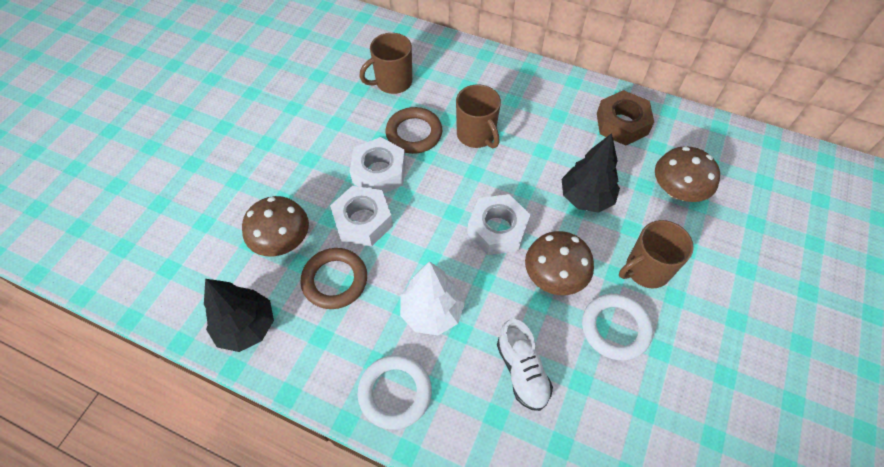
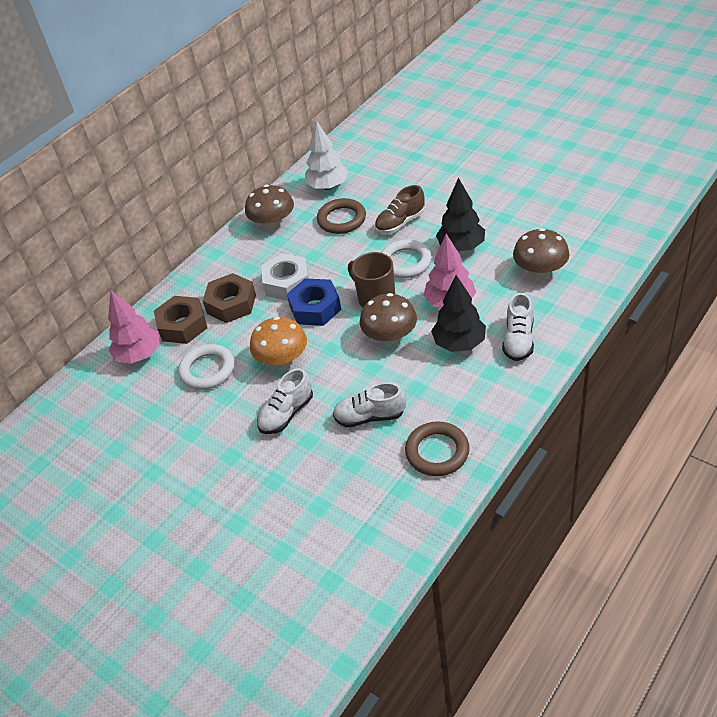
blue nut: none = 0 -> [287,278,341,326] = 1
brown mug: [360,33,412,94] [456,85,501,148] [619,220,694,288] = 3 -> [348,252,395,307] = 1
brown nut: [597,90,654,145] = 1 -> [154,296,207,344] [203,273,256,323] = 2
brown shoe: none = 0 -> [375,185,425,234] = 1
orange mushroom: none = 0 -> [250,317,307,367] = 1
pink tree: none = 0 -> [108,291,160,364] [423,234,476,308] = 2
white nut: [330,186,393,246] [350,137,406,193] [467,194,531,255] = 3 -> [261,253,309,301] = 1
white shoe: [497,319,553,411] = 1 -> [257,368,313,434] [333,382,406,428] [502,293,534,361] = 3

